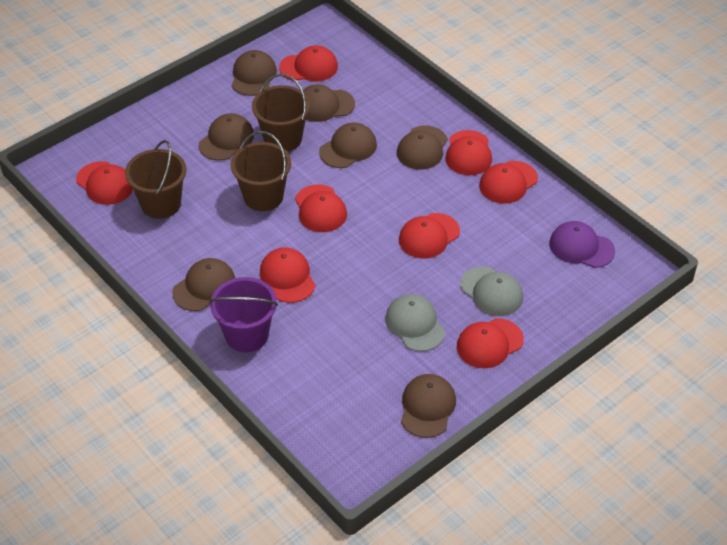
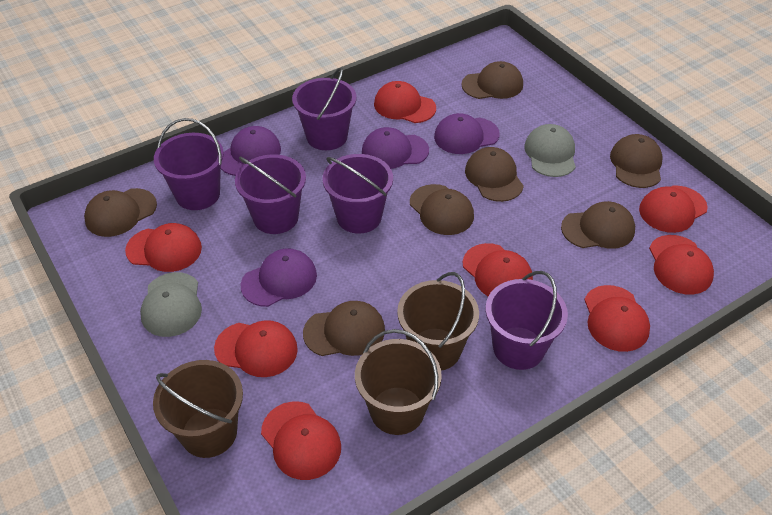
purple bucket: [209,277,278,352] = 1 -> [154,118,224,210] [235,154,306,234] [292,68,357,150] [322,154,393,233] [486,271,568,370] = 5
purple cap: [549,221,615,268] = 1 -> [221,126,281,176] [241,248,317,307] [362,127,429,169] [434,113,500,154] = 4

